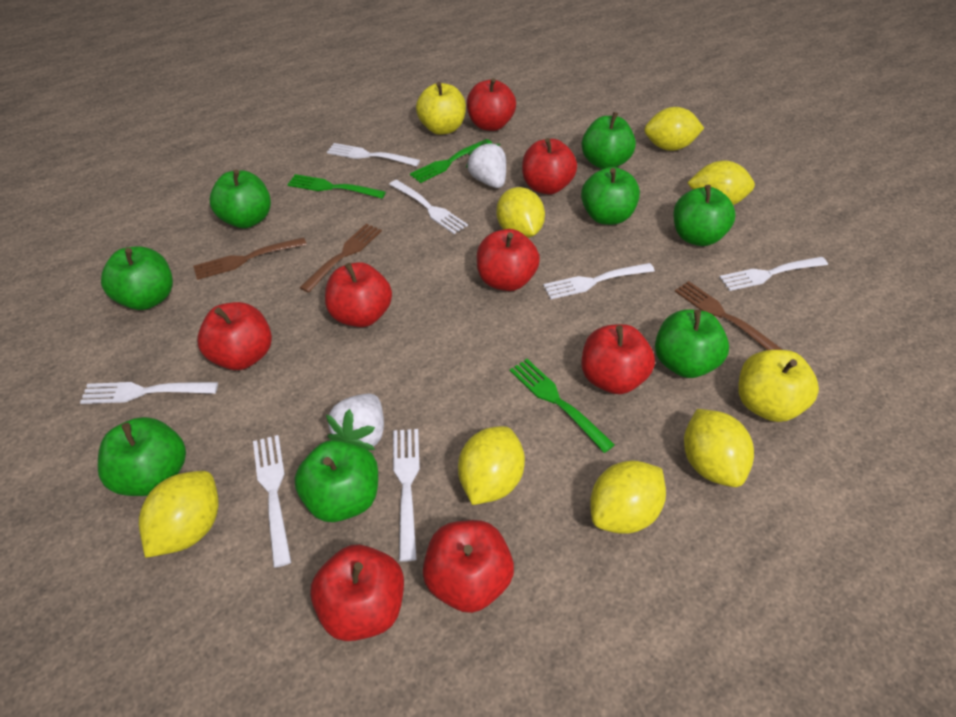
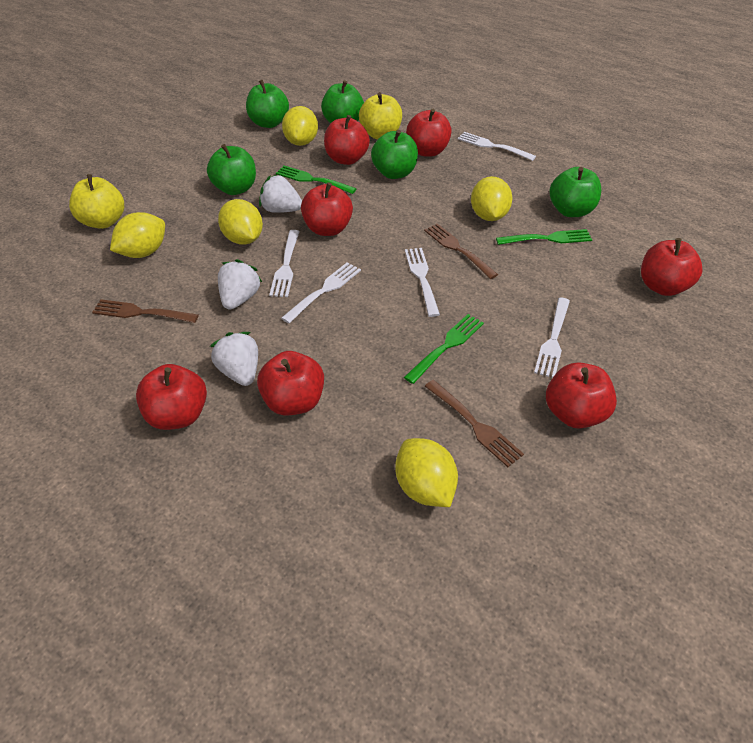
green apple: [98,417,186,496] [101,246,173,310] [210,170,271,228] [294,440,378,522] [581,112,636,169] [581,167,640,225] [655,309,729,378] [674,185,735,246] = 8 -> [207,144,256,195] [246,80,289,128] [321,80,364,123] [371,130,418,179] [550,167,602,217] = 5
red apple: [197,302,272,370] [310,545,404,641] [325,262,392,327] [423,520,514,613] [467,78,516,131] [477,229,540,291] [522,138,577,195] [582,324,655,394] = 8 -> [136,364,207,430] [257,351,324,416] [301,182,353,236] [324,115,370,165] [406,109,452,157] [546,362,617,429] [641,238,703,296] = 7
white fork: [80,382,218,404] [253,435,291,568] [327,143,420,167] [389,180,468,234] [393,429,420,562] [543,263,655,299] [719,257,828,291] = 7 -> [269,230,300,297] [281,262,361,323] [405,248,440,317] [457,132,536,161] [534,298,570,378] = 5
white strawberry: [326,394,384,450] [466,141,506,188] = 2 -> [210,332,258,386] [218,259,262,309] [259,174,302,213] = 3
yellow lemon: [139,471,219,558] [458,426,525,505] [496,187,545,238] [590,460,666,534] [644,107,704,151] [684,409,754,487] [687,160,755,205] = 7 -> [110,212,165,258] [218,199,263,245] [282,106,318,146] [395,438,458,507] [471,176,513,221] = 5

